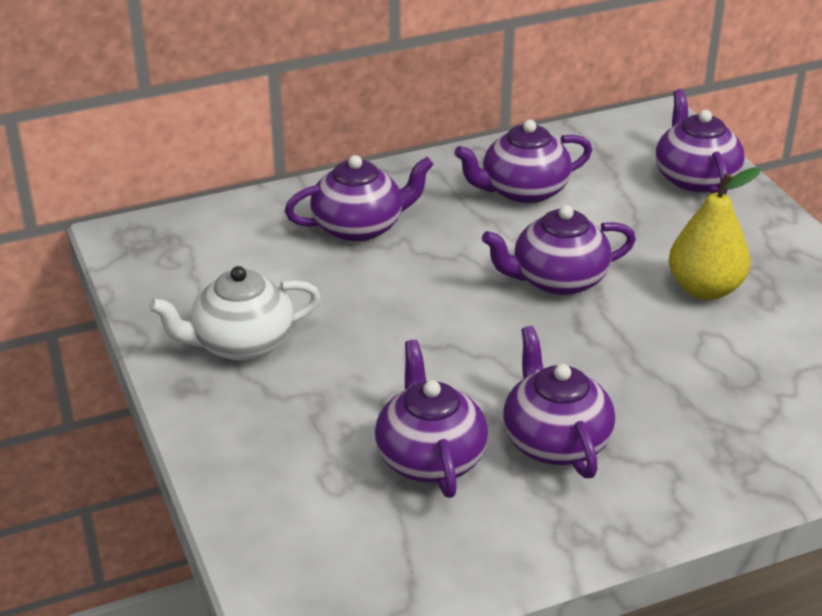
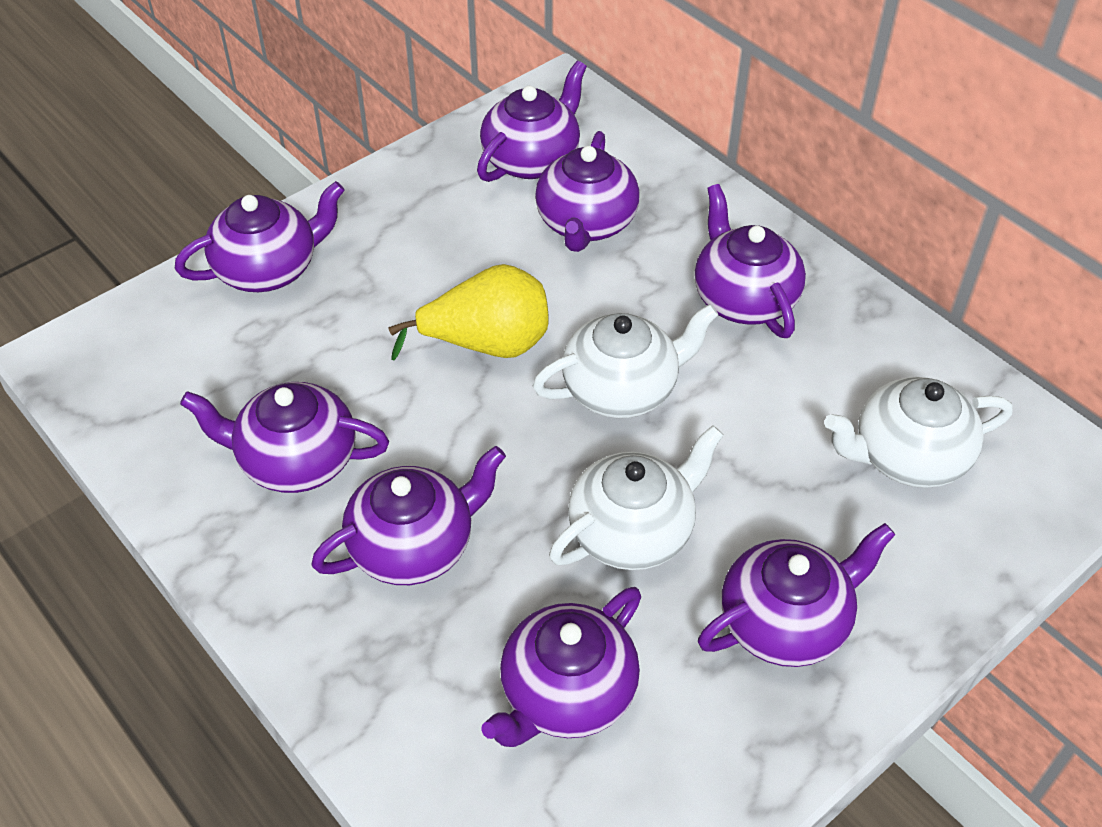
purple teapot: [285,155,434,242] [375,340,488,498] [454,120,592,204] [482,205,636,296] [503,326,615,478] [656,89,744,194] = 6 -> [175,181,345,292] [180,382,389,493] [311,446,506,585] [477,61,587,182] [481,587,641,747] [535,131,640,252] [694,184,806,338] [698,523,896,667] = 8
white teapot: [149,266,321,361] = 1 -> [533,304,718,418] [549,425,724,570] [824,377,1013,488] = 3

